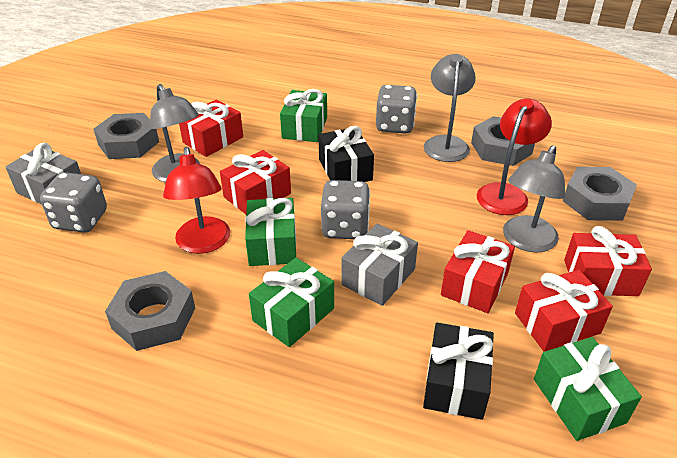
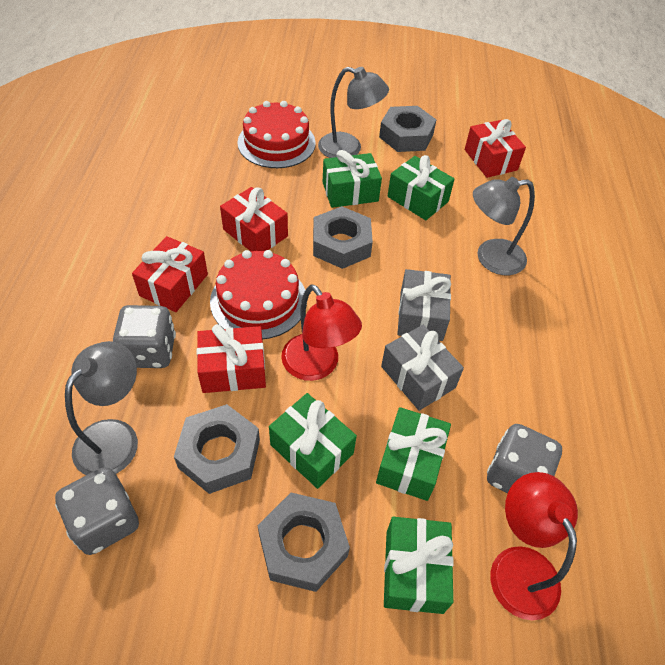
black gift: [318,126,374,182] [423,323,494,420] = 2 -> none = 0
green gift: [245,198,296,266] [249,258,334,347] [280,89,327,142] [534,337,642,441] = 4 -> [269,393,357,489] [323,150,382,208] [376,407,451,501] [384,517,454,614] [388,155,454,220] = 5
red cake: none = 0 -> [210,250,307,339] [237,101,316,168] = 2
red gift: [179,99,243,157] [220,150,291,214] [441,230,515,313] [515,270,613,352] [564,226,652,296] = 5 -> [132,236,208,312] [197,324,266,393] [220,187,288,251] [465,119,526,178] = 4

